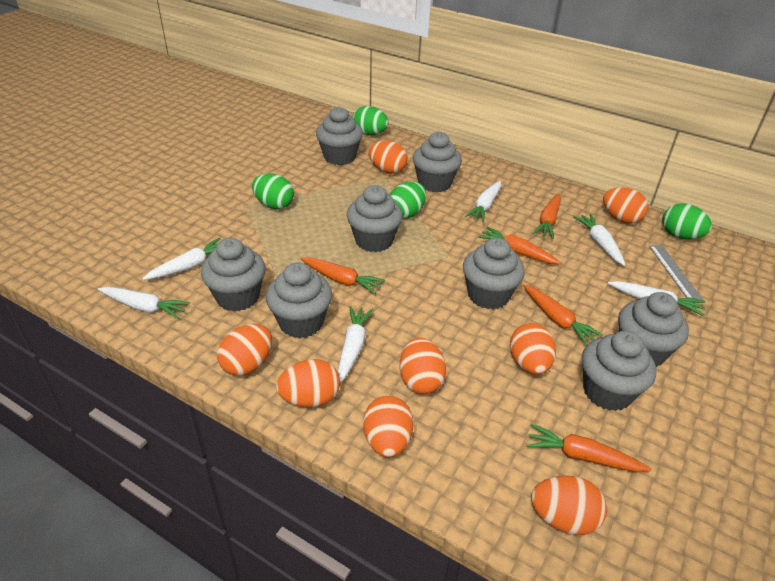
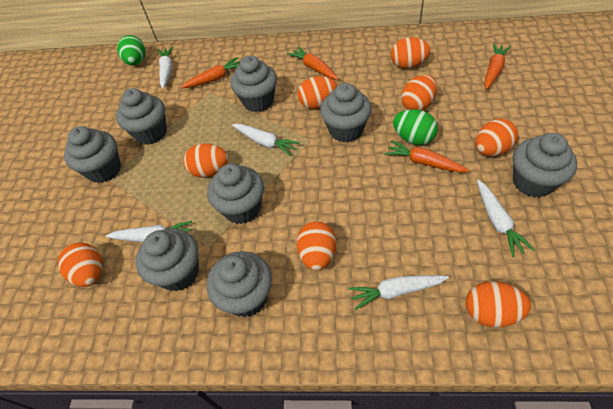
green egg: [252,174,294,209] [353,106,389,135] [390,181,426,219] [662,203,712,239] = 4 -> [117,35,146,65] [393,109,438,145] = 2
grey ruler: [649,245,703,300] = 1 -> none = 0
orange carrot: [300,257,385,294] [478,227,561,264] [523,284,603,346] [526,424,651,472] [533,194,561,239] = 5 -> [180,57,240,89] [287,46,338,79] [385,140,469,172] [484,44,511,89] = 4
white carrot: [98,287,190,319] [142,238,221,280] [338,306,373,383] [464,181,501,222] [573,214,625,266] [608,281,705,316] = 6 -> [106,221,192,242] [158,47,173,89] [232,124,300,156] [348,275,449,310] [477,180,535,257] = 5

